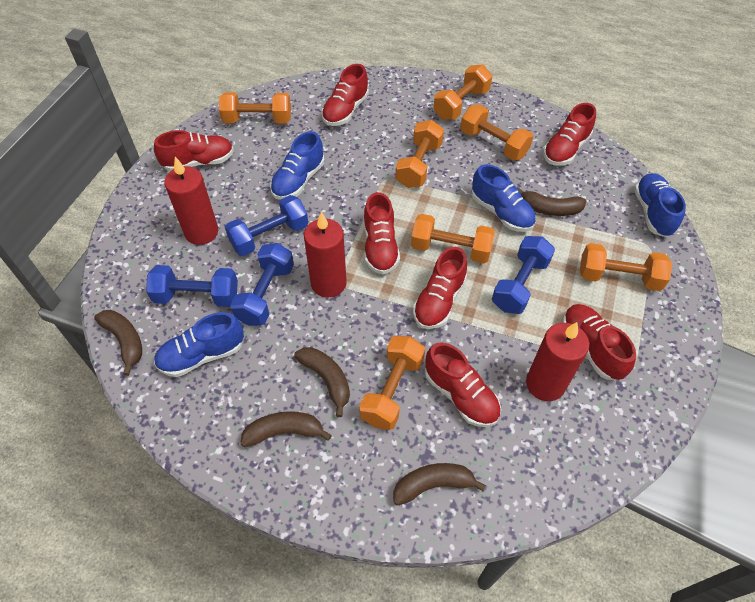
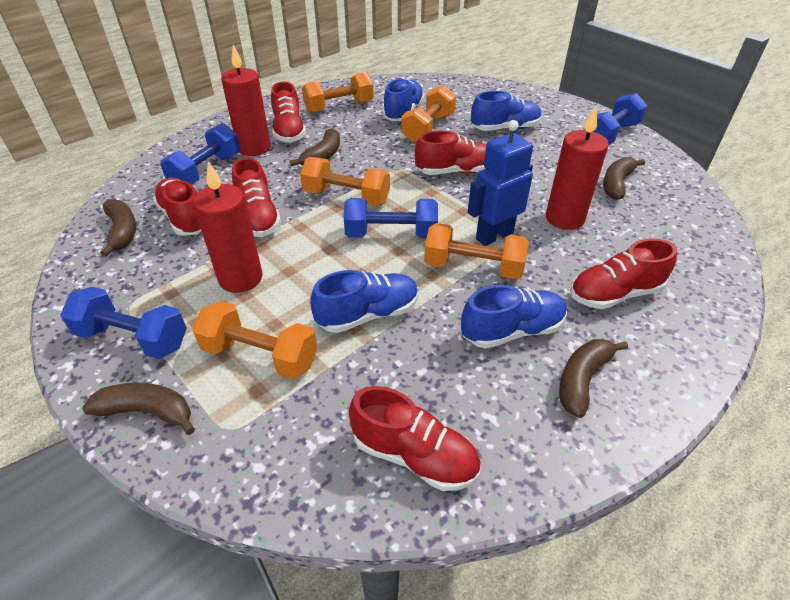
blue robot: none = 0 -> [468,120,533,246] = 1
orange dumbbell: [219,92,291,124] [359,336,425,430] [395,120,444,188] [411,214,495,263] [433,64,492,120] [460,105,533,160] [580,243,672,291] = 7 -> [192,301,317,379] [300,157,390,206] [302,72,374,113] [401,85,456,143] [424,223,529,280] = 5
red shoe: [154,130,234,171] [322,64,369,126] [364,192,400,275] [413,247,467,329] [425,342,501,427] [543,103,596,165] [562,304,636,380] = 7 -> [153,178,201,236] [232,157,281,237] [271,82,306,143] [349,386,480,491] [415,130,486,175] [570,239,677,309] = 6

